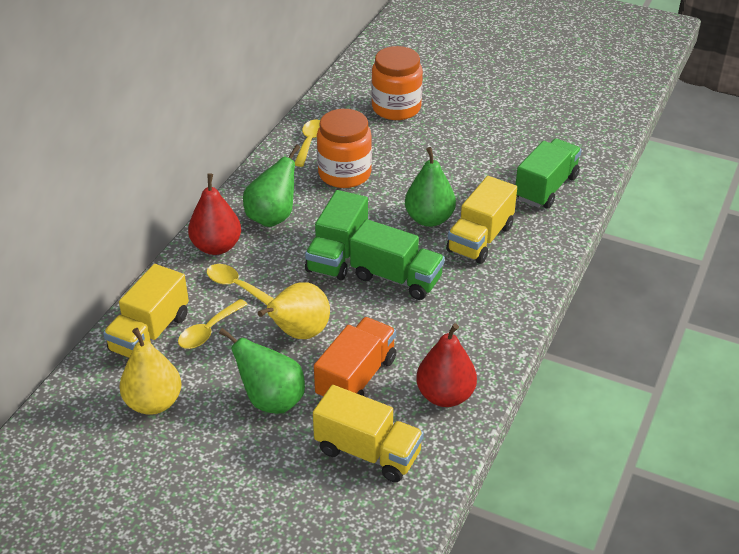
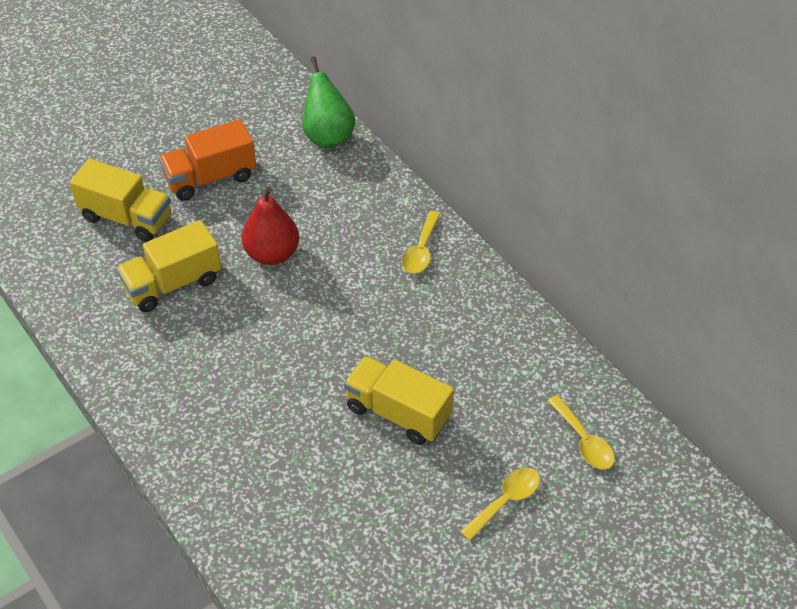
green pear: [219,328,305,414] [243,144,300,227] [405,147,456,227] = 3 -> [302,57,355,148] = 1
green truck: [305,190,368,280] [350,219,445,300] [516,139,582,208] = 3 -> none = 0
orange jar: [317,109,372,188] [372,46,423,120] = 2 -> none = 0
red pear: [188,173,241,255] [416,323,477,407] = 2 -> [241,186,299,265] = 1
yellow pear: [119,328,182,415] [258,282,330,339] = 2 -> none = 0

